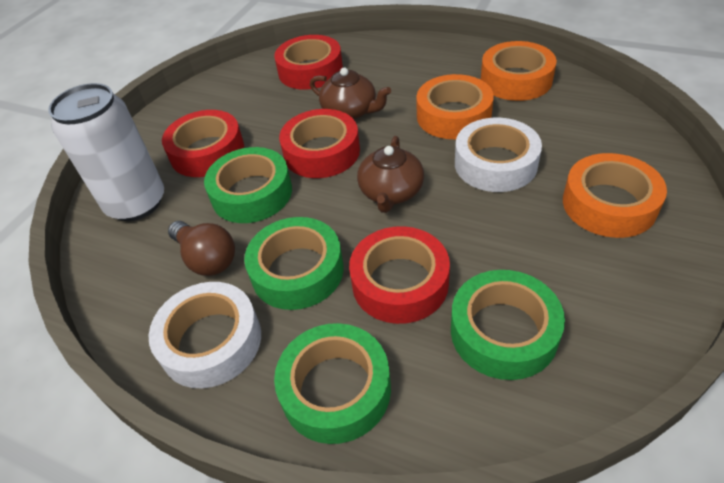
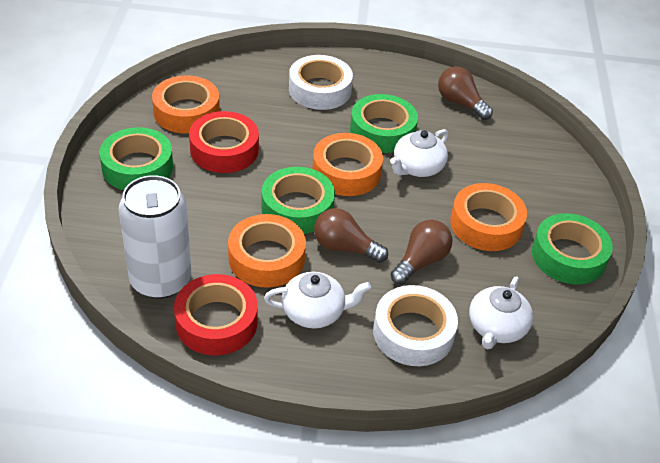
brown light bulb: [168,221,235,276] = 1 -> [314,208,388,263] [390,220,452,285] [438,66,493,120] = 3
brown teapot: [310,68,391,119] [357,136,424,213] = 2 -> none = 0
orange tape: [416,74,494,139] [481,41,557,101] [563,153,667,238] = 3 -> [152,75,220,134] [228,214,306,288] [312,133,383,196] [450,183,527,251] = 4
red tape: [162,110,244,177] [274,35,343,90] [279,109,360,178] [349,226,450,324] = 4 -> [174,274,258,355] [189,111,259,173] = 2
white teapot: none = 0 -> [264,272,371,329] [390,129,448,177] [469,276,533,349] = 3

